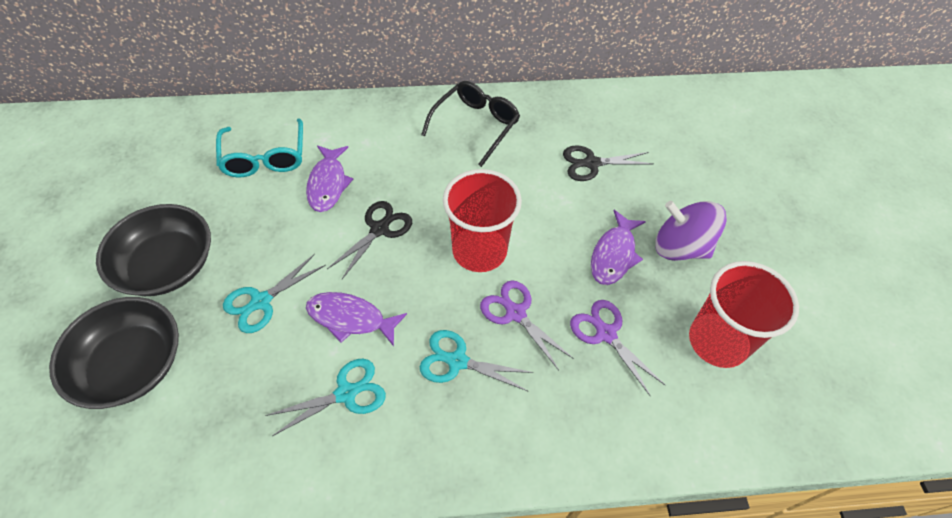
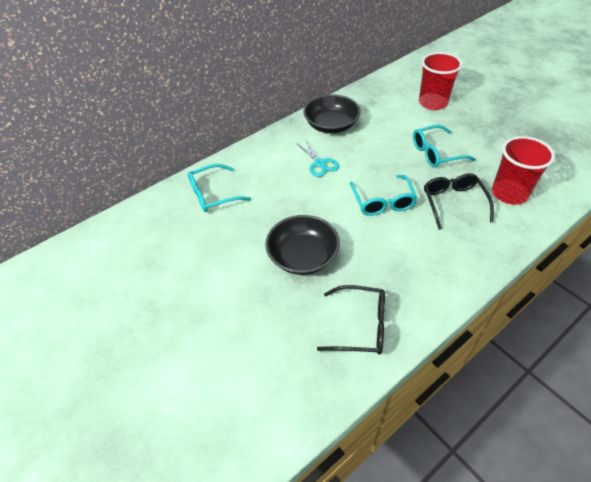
black glasses: [421,81,520,167] = 1 -> [317,285,385,355] [424,173,494,230] = 2
black scissors: [327,201,412,279] [563,145,653,181] = 2 -> none = 0
purple fish: [306,145,353,212] [306,292,407,346] [591,210,646,285] = 3 -> none = 0
purple scissors: [480,280,574,370] [570,300,666,396] = 2 -> none = 0
purple spinning top: [655,201,727,261] = 1 -> none = 0
turquoise glasses: [216,118,303,177] = 1 -> [188,164,251,212] [350,175,418,216] [413,125,476,168] = 3
turquoise scissors: [223,254,326,333] [265,359,386,436] [420,330,534,392] = 3 -> [298,140,339,177] = 1

